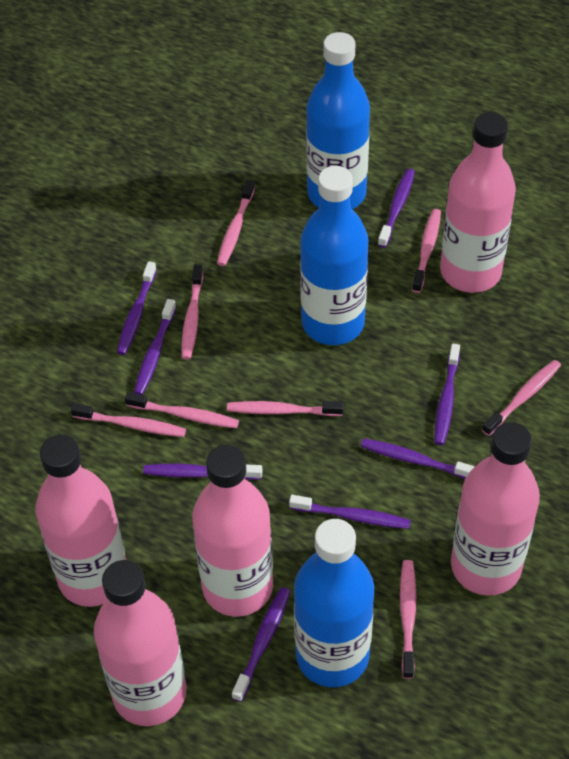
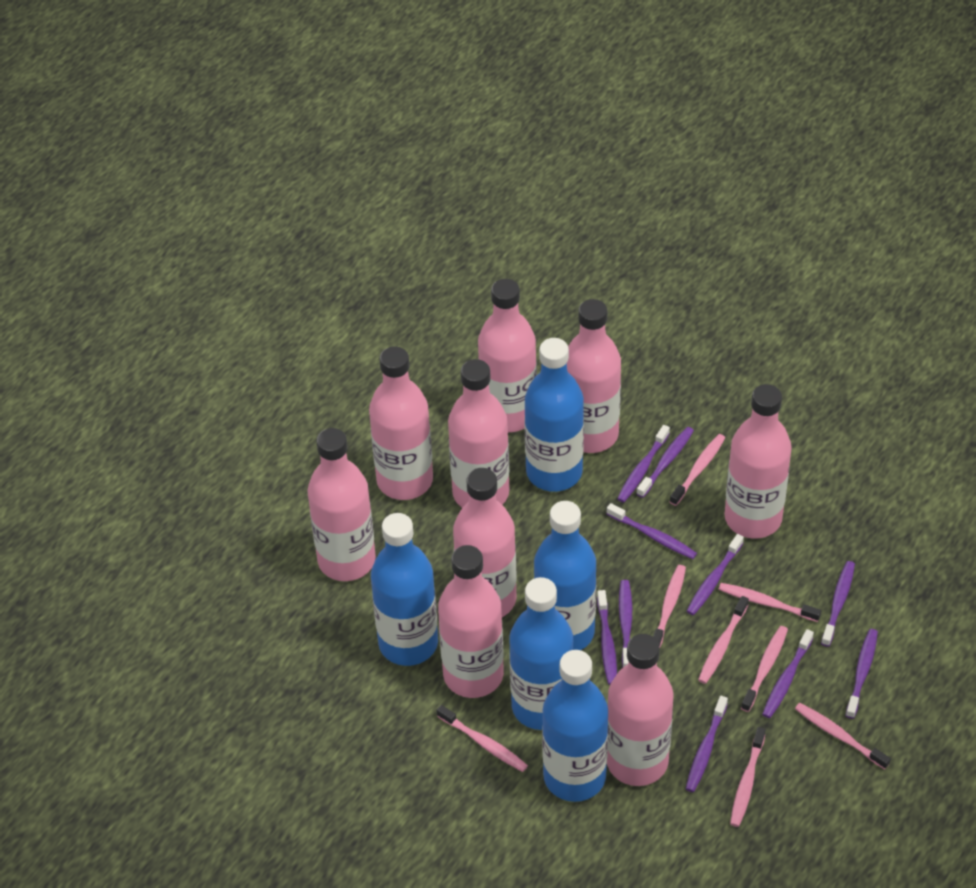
blue bottle: [294,519,374,687] [300,166,369,345] [306,32,370,209] = 3 -> [371,513,438,666] [509,577,573,730] [524,338,584,492] [534,501,596,650] [542,650,608,802] = 5
pink bottle: [36,435,126,607] [94,560,187,726] [192,445,273,617] [440,112,516,293] [451,422,540,596] = 5 -> [308,428,376,581] [369,346,433,500] [438,545,504,698] [448,359,509,508] [453,468,517,617] [478,279,537,433] [567,299,621,453] [607,634,674,786] [724,384,792,539] = 9
purple toothbrush: [117,261,157,355] [134,299,176,395] [143,464,262,480] [232,587,290,702] [289,495,411,529] [360,438,475,479] [378,169,415,248] [434,344,460,445] = 8 -> [597,590,617,685] [607,503,697,559] [617,425,670,503] [619,580,632,667] [636,427,694,498] [686,696,728,792] [687,534,744,615] [762,629,814,718] [821,561,855,647] [846,629,878,719] = 10

